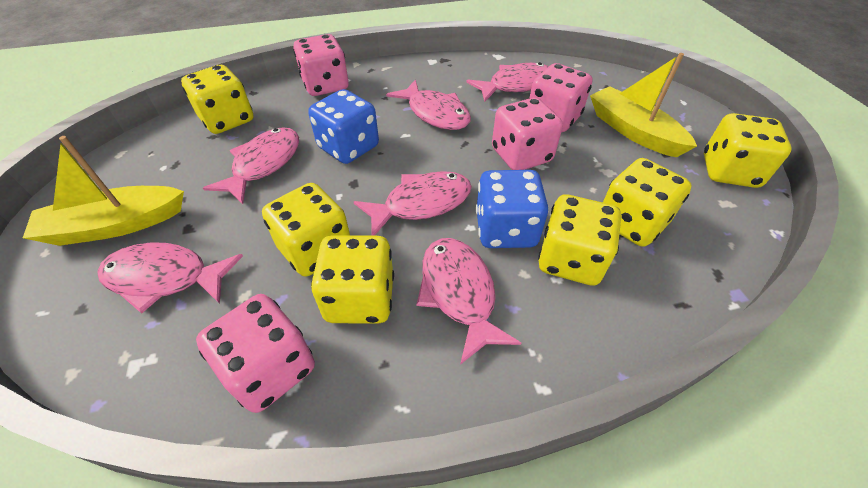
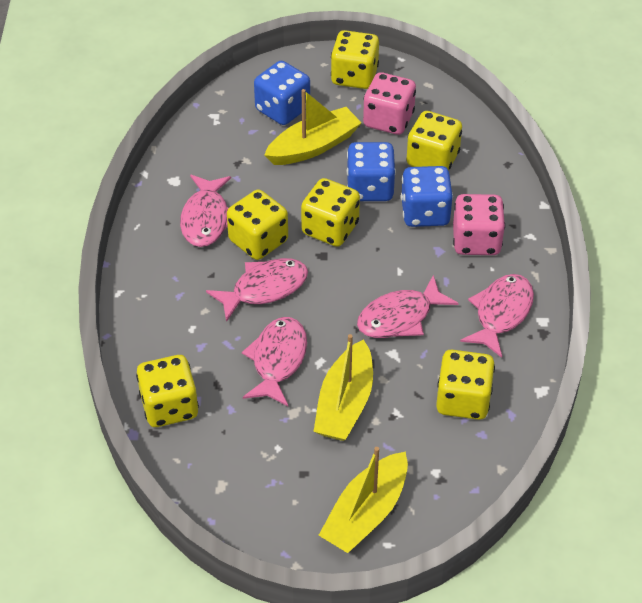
blue dice: [308,89,379,164] [476,170,549,248] = 2 -> [254,61,310,125] [347,142,396,201] [401,166,453,227] = 3
pink dice: [196,294,315,413] [293,34,349,96] [492,98,563,170] [529,63,593,132] = 4 -> [363,72,416,135] [453,194,505,255] = 2
pink fish: [97,243,243,314] [203,127,299,204] [354,171,472,236] [386,79,471,130] [416,238,521,365] [466,62,549,102] = 6 -> [180,175,231,247] [206,258,308,322] [242,317,307,406] [357,275,459,338] [460,274,534,358] = 5
yellow boat: [23,136,184,246] [590,53,697,157] = 2 -> [264,89,362,165] [314,334,373,441] [319,447,408,553] = 3

